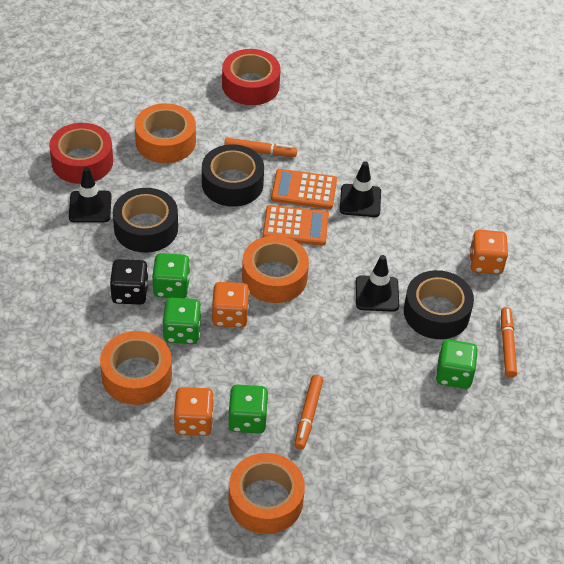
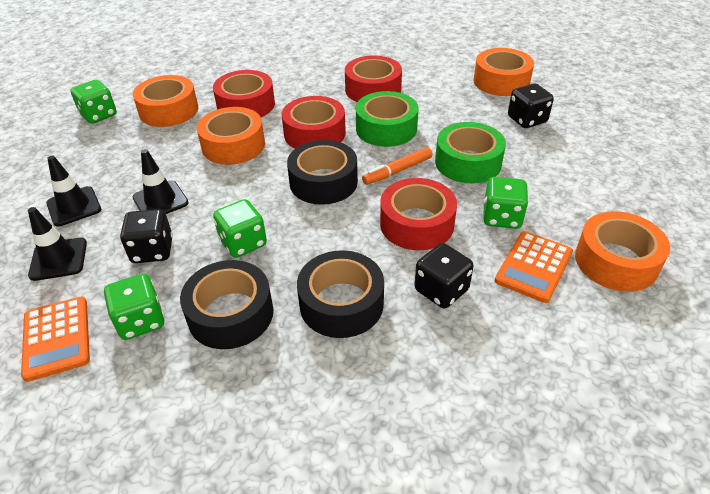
black dice: [110,259,149,305] = 1 -> [120,209,173,263] [414,243,473,309] [508,83,554,128] = 3
green tape: none = 0 -> [356,91,419,147] [435,122,506,184] = 2
orange dice: [173,387,214,436] [212,282,249,328] [470,230,508,274] = 3 -> none = 0
orange marker: [224,138,297,157] [294,375,323,450] [501,307,517,378] = 3 -> [362,147,432,185] = 1
red tape: [49,123,113,184] [222,49,281,105] = 2 -> [213,70,275,117] [282,96,346,148] [345,56,402,102] [380,178,457,250] = 4

